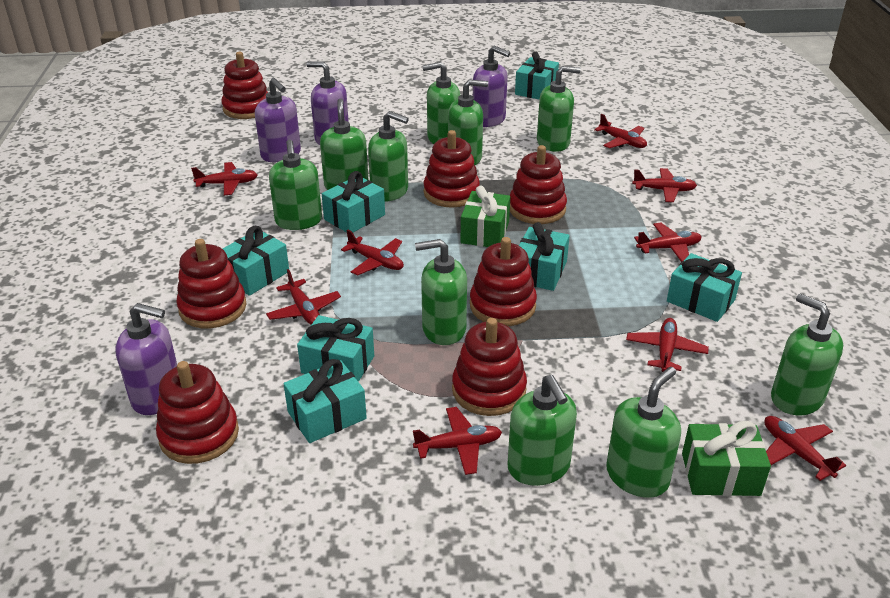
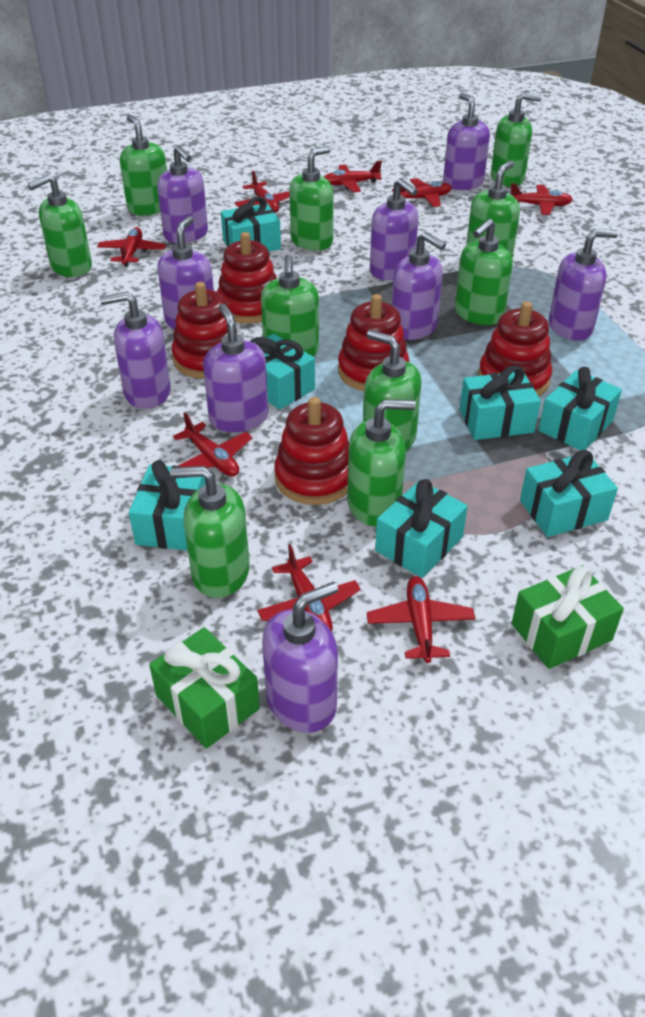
purple soap dispenser: [115,303,177,415] [255,78,301,162] [306,61,349,145] [473,46,510,127] = 4 -> [100,292,171,409] [157,145,208,243] [157,216,214,329] [203,304,268,432] [262,581,338,733] [370,178,419,280] [392,232,446,340] [443,93,490,190] [549,229,618,341] = 9
red plane: [191,162,258,195] [266,269,341,325] [341,229,404,276] [413,407,502,475] [594,114,647,148] [626,318,709,372] [632,168,697,202] [634,223,702,262] [764,416,846,481] = 9 -> [97,227,166,267] [173,413,253,476] [235,171,290,213] [257,544,361,632] [324,161,382,192] [367,576,475,663] [392,178,452,207] [511,183,573,215] = 8
red stacking toy: [156,361,239,464] [176,239,247,328] [221,52,268,119] [424,130,480,208] [452,318,527,416] [470,237,537,326] [510,145,567,224] = 7 -> [172,282,237,379] [217,232,277,323] [274,397,349,505] [338,294,409,391] [478,301,552,396] = 5

